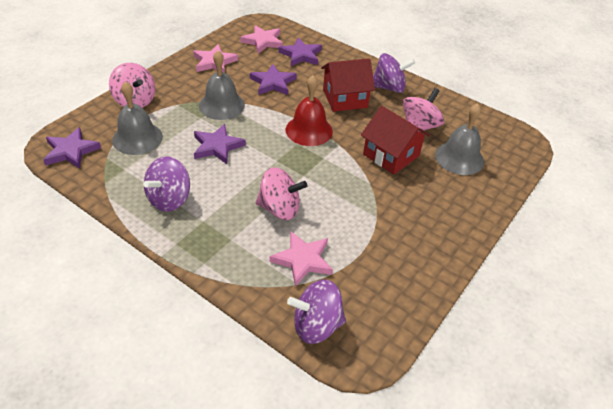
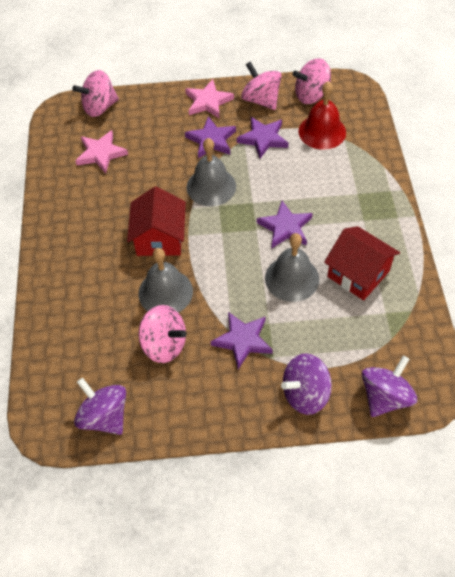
pink spinning top: [109,63,155,108] [256,167,307,220] [403,88,444,132] = 3 -> [72,70,119,117] [138,305,186,363] [241,62,282,110] [292,58,331,104] = 4
pink star: [193,44,238,73] [240,25,283,54] [270,231,333,287] = 3 -> [75,130,128,174] [185,79,234,118] = 2

